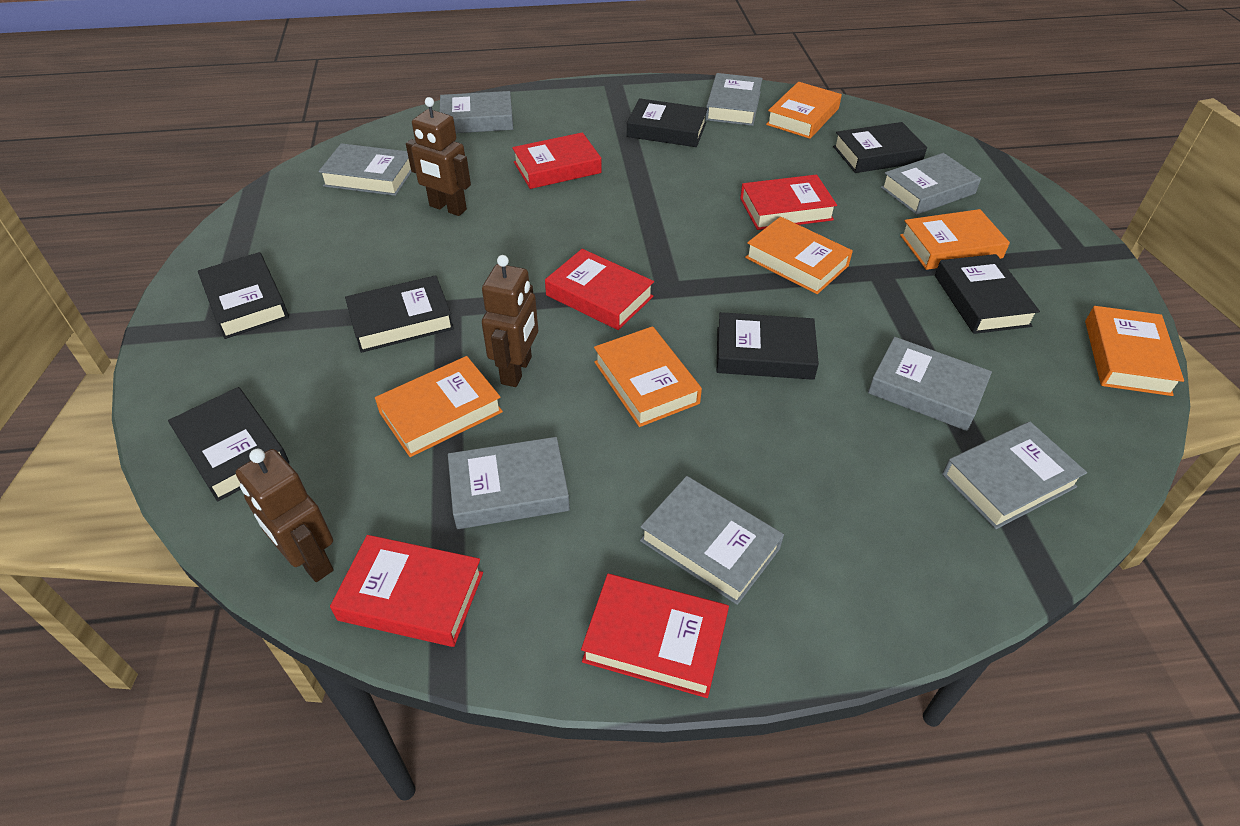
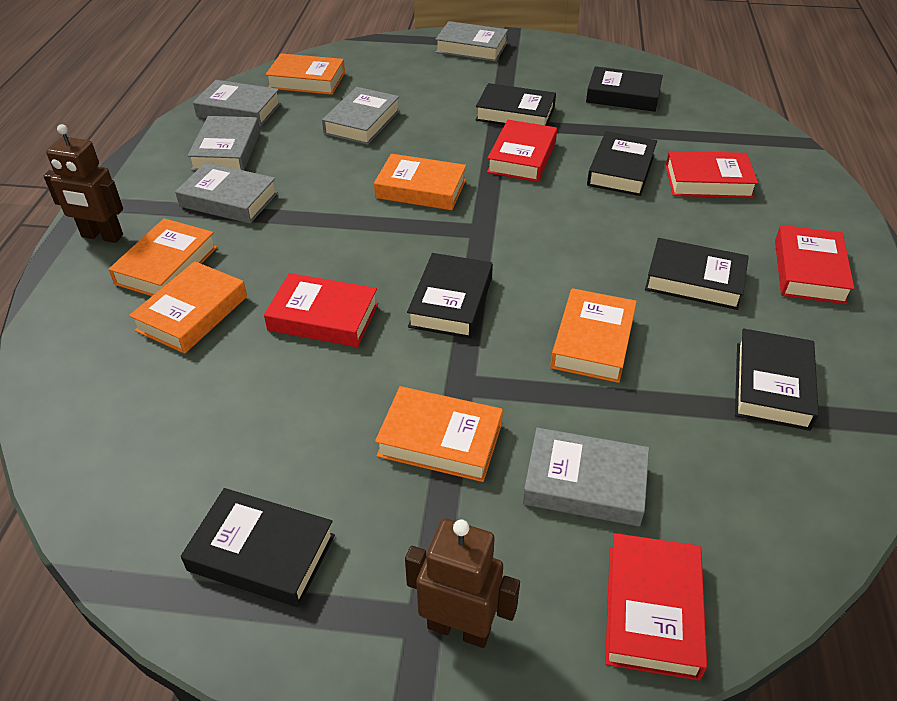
brown robot: [236,449,334,582] [406,97,471,216] [482,255,538,387] = 3 -> [43,124,123,243] [405,519,520,648] = 2
grey book: [319,143,411,196] [440,91,513,133] [448,437,570,529] [640,476,784,605] [705,73,763,126] [868,337,992,431] [881,153,981,215] [942,421,1087,529] = 8 -> [175,162,278,224] [187,116,260,171] [193,80,281,127] [322,87,400,145] [435,21,508,62] [523,428,649,526] = 6

